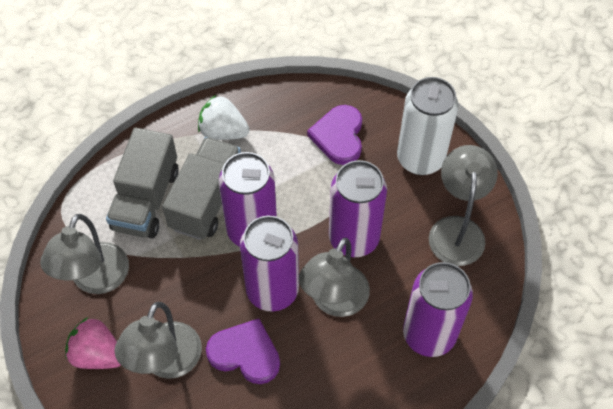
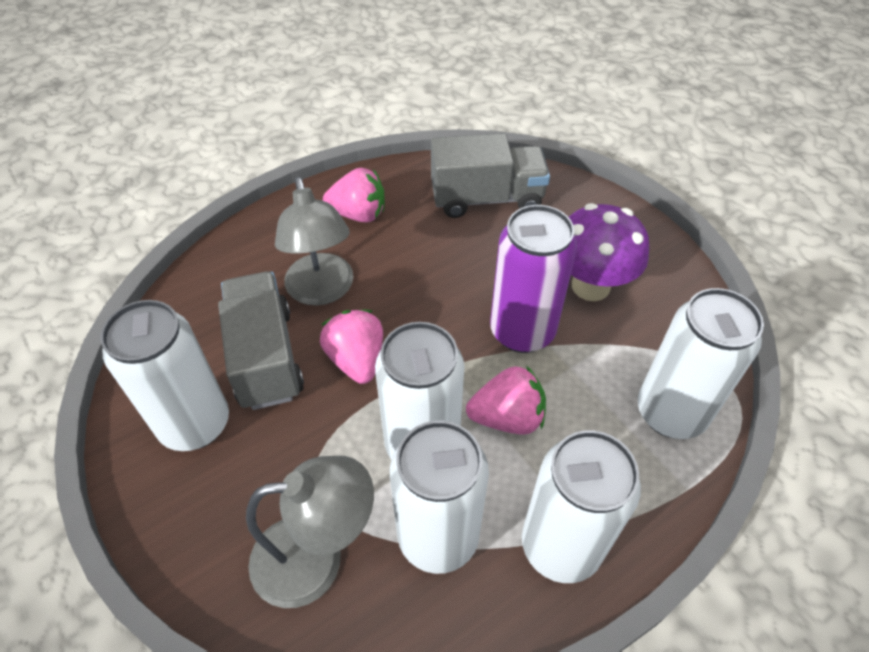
grey lamp: [40,214,129,294] [114,302,202,379] [299,238,370,317] [429,145,498,266] = 4 -> [246,456,374,608] [275,177,353,306] = 2
pink strawberry: [65,317,121,369] = 1 -> [320,310,383,384] [323,168,385,222] [466,366,546,435] = 3
purple can: [219,152,277,247] [240,216,299,312] [329,160,387,257] [403,262,473,357] = 4 -> [490,205,577,353] = 1
purple heart: [206,319,280,384] [307,105,362,165] = 2 -> none = 0
purple mushroom: none = 0 -> [569,203,649,301] = 1
white can: [397,77,459,175] = 1 -> [100,300,229,451] [375,322,464,460] [390,421,489,574] [522,430,641,583] [638,288,764,439] = 5
white strawberry: [198,95,250,140] = 1 -> none = 0

